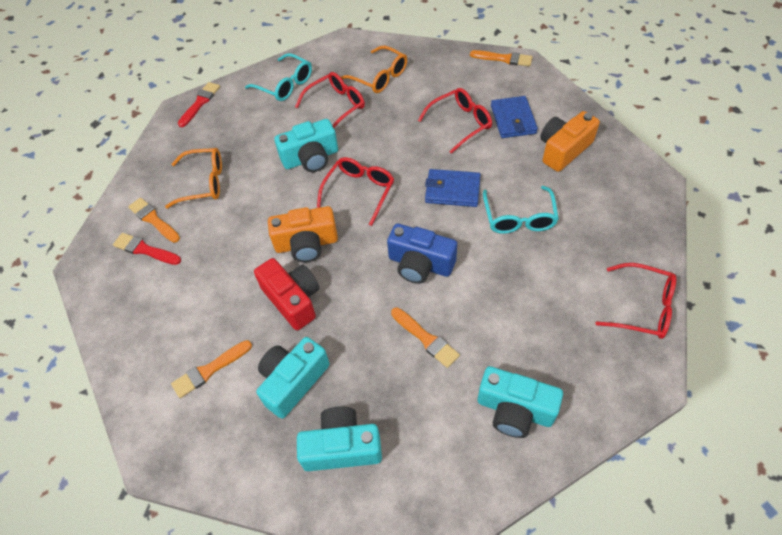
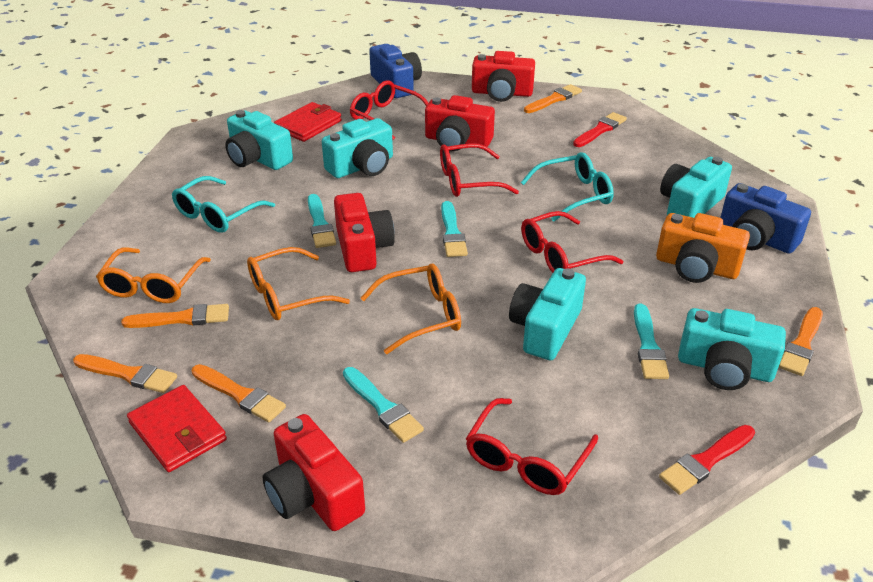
blue camera: [387,224,457,284] = 1 -> [369,44,422,98] [720,183,811,254] = 2
blue wallet: [425,169,481,207] [491,96,538,138] = 2 -> none = 0
orange brush: [128,198,180,243] [171,340,252,398] [391,308,460,368] [470,50,533,66] = 4 -> [73,354,177,393] [121,304,229,328] [192,364,286,422] [524,84,582,113] [779,307,823,376] = 5
orange camera: [268,206,338,262] [540,111,600,172] = 2 -> [656,213,750,283] = 1
orange glasses: [165,148,222,209] [341,46,407,93] = 2 -> [96,247,211,303] [247,247,350,320] [361,264,461,354] = 3
red camera: [254,258,320,330] = 1 -> [262,414,365,531] [334,193,395,272] [425,95,495,151] [472,51,535,102] = 4
red wallet: none = 0 -> [127,385,227,472] [274,102,342,142] = 2
turquoise brush: none = 0 -> [308,194,336,248] [343,367,424,443] [441,201,468,257] [634,304,669,379] = 4
turquoise camera: [256,337,329,419] [274,119,338,172] [297,406,382,471] [478,366,563,438] = 4 -> [225,110,293,170] [322,118,393,178] [509,268,586,360] [660,157,732,218] [678,308,786,390] = 5

